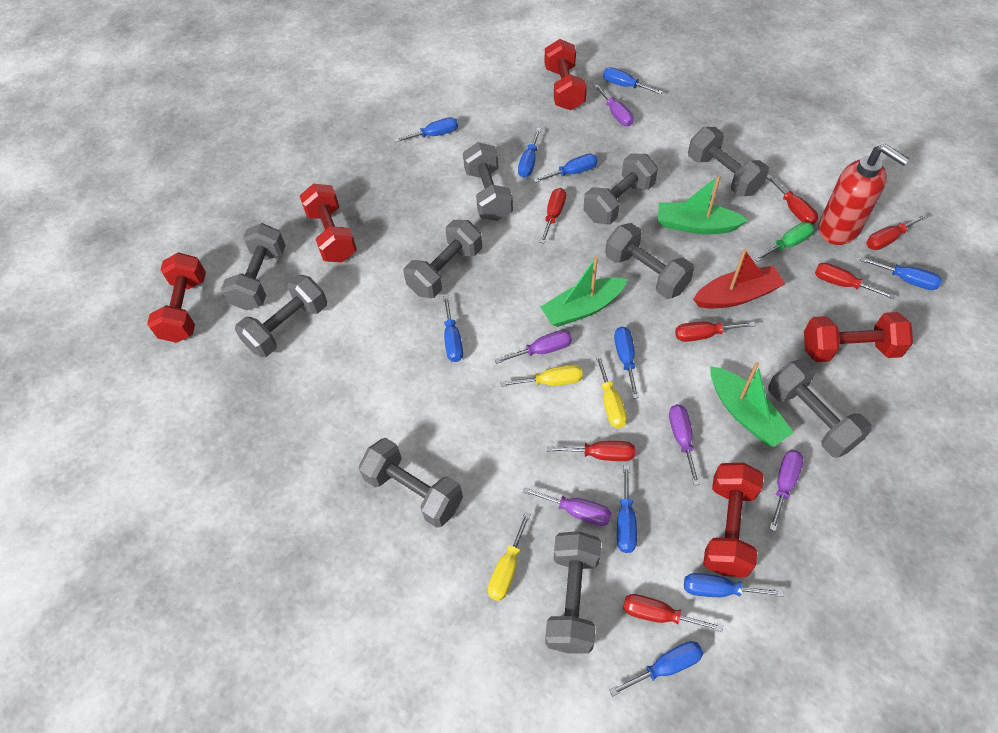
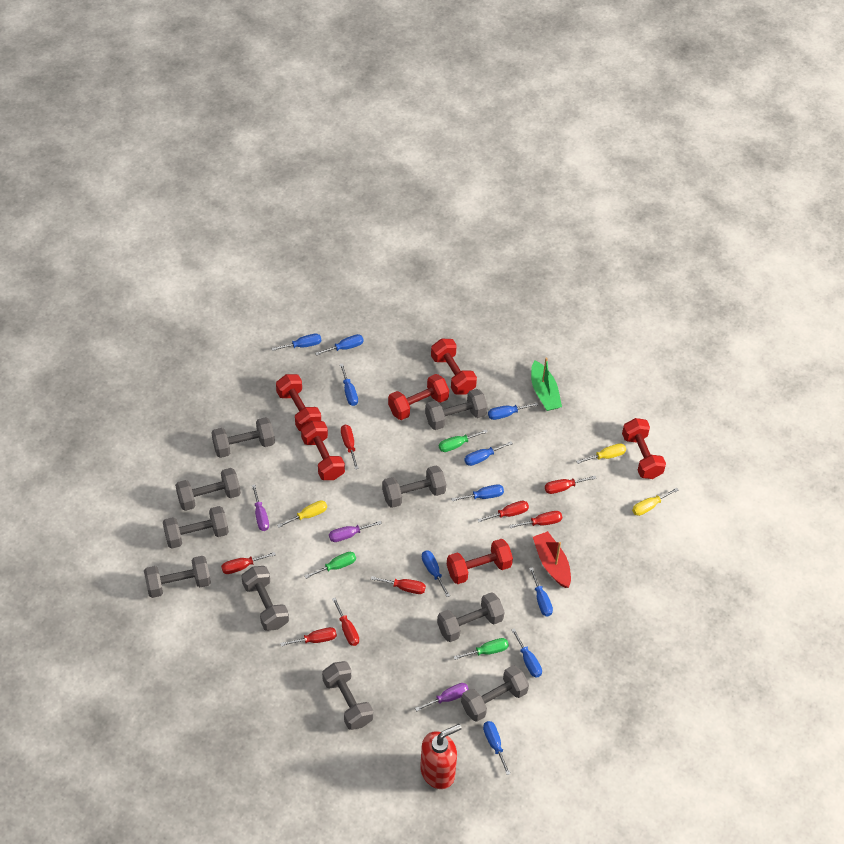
green boat: [540,256,628,327] [657,175,748,234] [710,362,794,447] = 3 -> [531,357,562,411] = 1
green screwdriver: [754,222,814,262] = 1 -> [305,552,356,579] [439,429,488,452] [453,638,509,660] = 3
purple screwdriver: [495,330,572,364] [523,487,611,526] [594,84,634,126] [669,404,700,486] [769,450,804,531] = 5 -> [252,484,269,531] [329,521,382,542] [415,683,469,712] = 3
red dumbbell: [147,252,206,343] [300,184,357,262] [545,39,587,110] [703,463,764,577] [804,312,913,362] = 5 -> [276,374,321,431] [301,421,345,480] [388,374,449,420] [431,339,477,395] [447,539,513,584] [622,418,666,479] = 6
red screwdriver: [540,188,566,244] [547,441,635,461] [623,594,723,632] [675,321,756,342] [767,175,818,225] [815,263,895,299] [866,214,928,250] = 7 -> [221,552,276,574] [280,627,337,646] [332,597,359,646] [341,425,359,469] [371,576,426,594] [477,501,529,522] [509,511,562,528] [545,476,596,494] = 8

